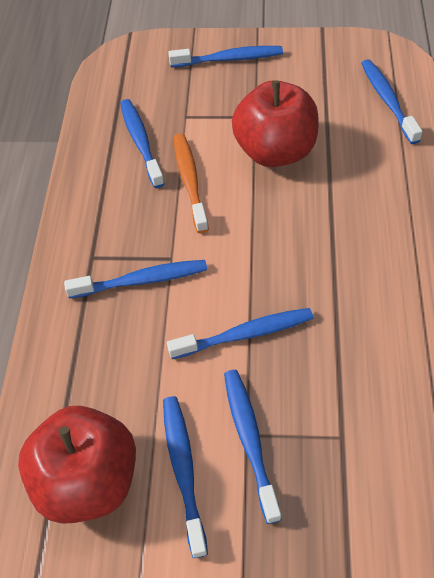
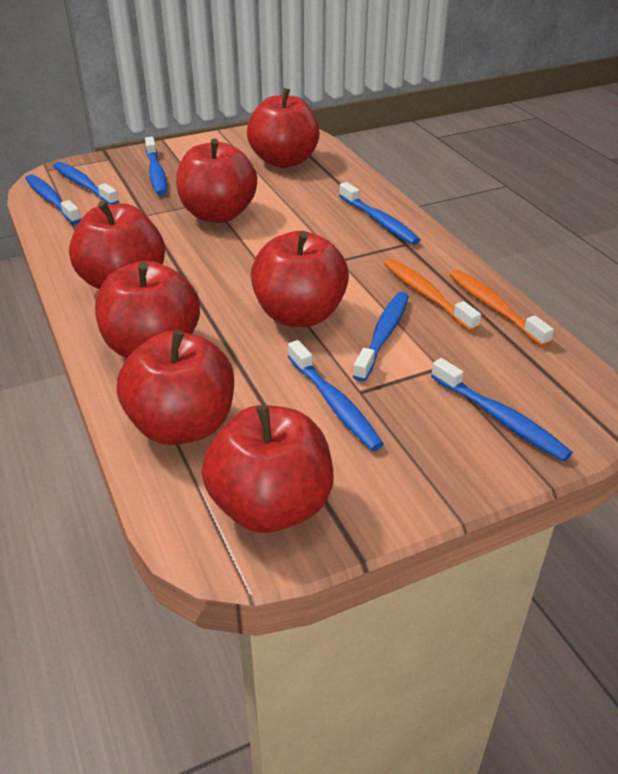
orange toothbrush: [174,133,209,233] = 1 -> [384,259,481,332] [449,270,554,347] = 2
red apple: [18,406,136,524] [232,80,319,167] = 2 -> [69,200,165,289] [95,261,200,358] [117,330,234,445] [176,138,257,223] [201,405,333,533] [247,88,319,168] [251,231,349,327] = 7

